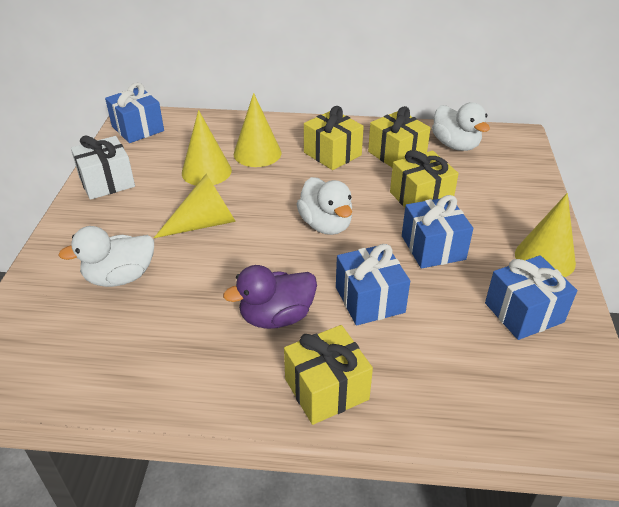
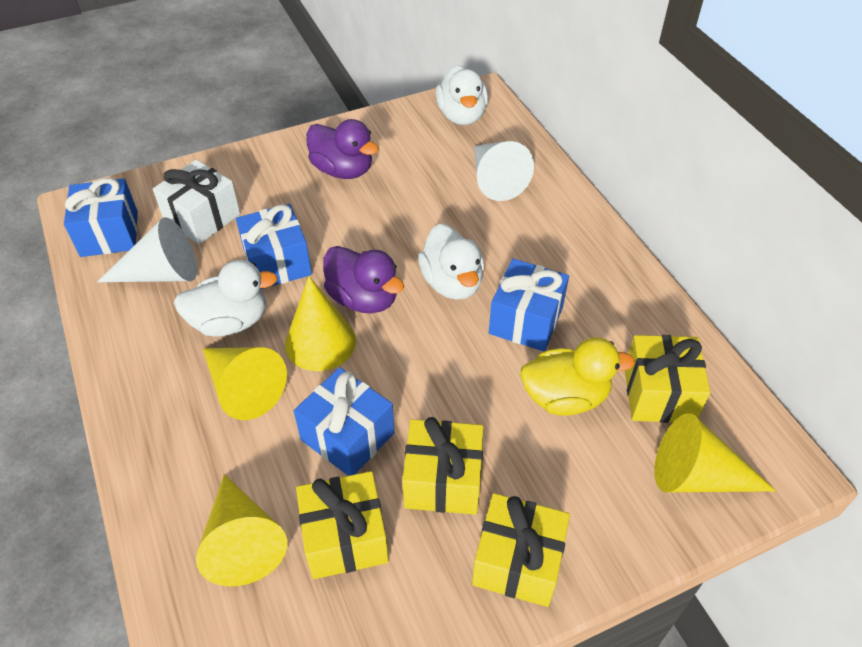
purple duck: [223,265,317,329] = 1 -> [306,119,379,179] [323,246,404,313] = 2
white cone: none = 0 -> [97,217,197,282] [474,141,534,201] = 2
yellow duck: none = 0 -> [520,337,635,416] = 1

